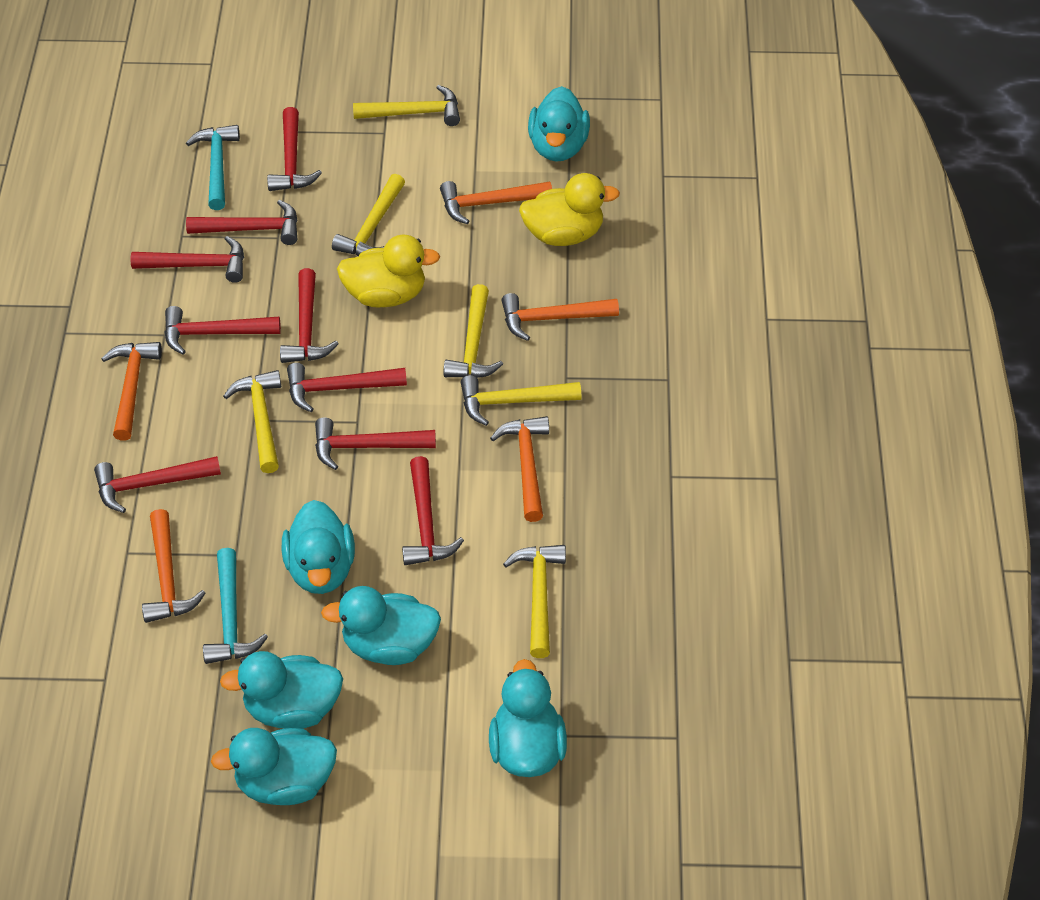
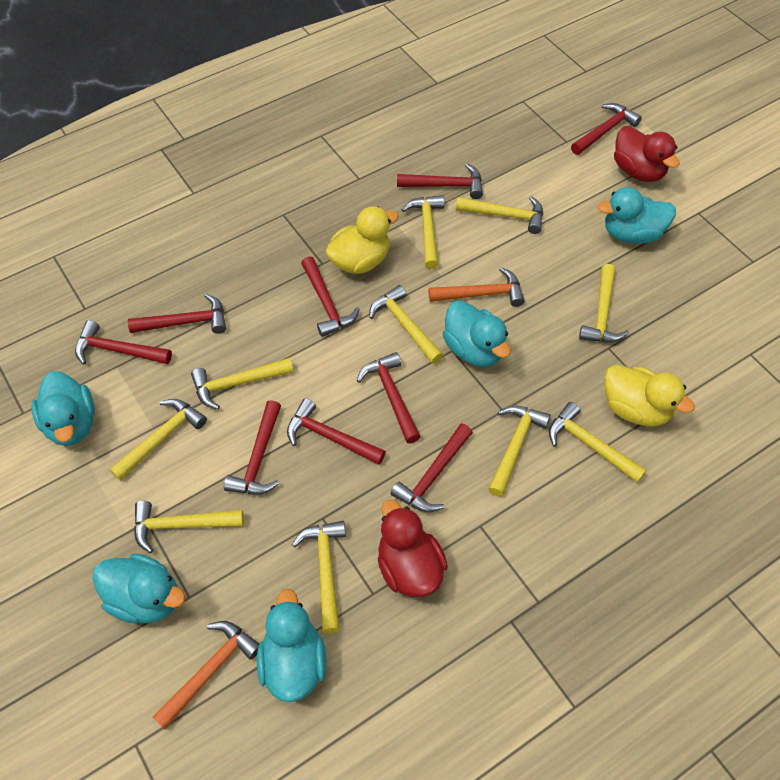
orange hammer: [101,342,162,441] [142,509,205,623] [440,181,552,224] [490,416,549,522] [502,293,619,341] = 5 -> [153,621,259,729] [429,267,525,307] = 2
red duck: none = 0 -> [378,500,448,597] [614,126,680,182] = 2
turquoise duck: [211,728,337,805] [220,651,343,729] [282,500,355,594] [321,586,441,665] [489,659,567,777] [528,86,590,162] = 6 -> [31,371,95,446] [92,553,185,624] [257,589,326,702] [443,300,511,367] [598,187,676,244] = 5
turquoise hammer: [186,125,240,210] [203,548,268,664] = 2 -> none = 0
yellow hammer: [223,370,281,473] [332,174,405,256] [353,85,460,126] [444,284,503,378] [460,375,581,426] [503,545,566,658] = 6 -> [110,399,207,481] [134,501,244,553] [191,358,293,410] [292,521,346,633] [369,285,443,364] [402,195,444,269] [456,196,543,234] [488,405,551,497] [549,402,647,483] [579,264,629,342] = 10

